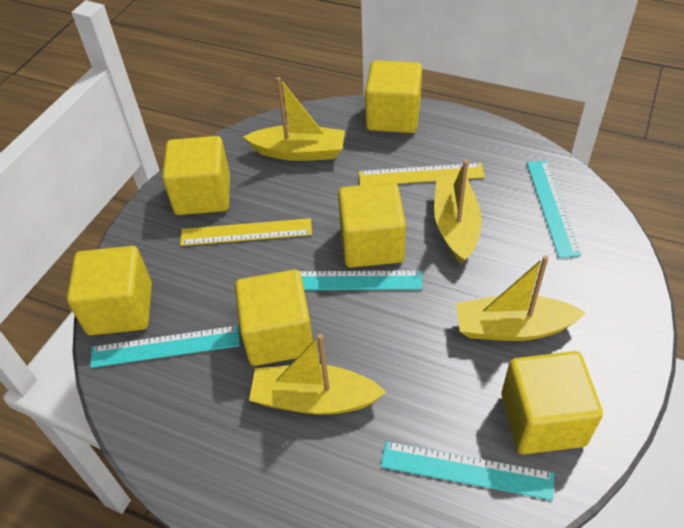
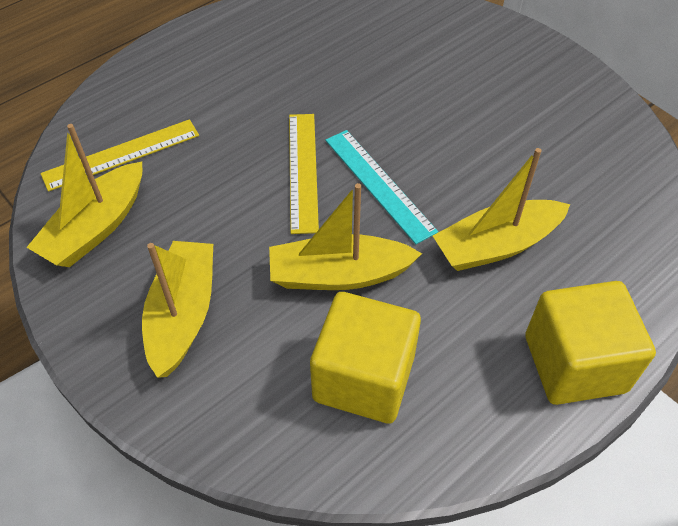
turquoise ruler: [90,326,240,368] [299,270,422,290] [381,441,554,500] [527,160,581,258] = 4 -> [325,130,438,244] = 1
yellow cube: [67,246,152,335] [162,136,230,215] [235,270,313,366] [338,182,406,268] [365,60,422,133] [501,351,603,454] = 6 -> [310,292,421,424] [525,281,656,405] = 2

